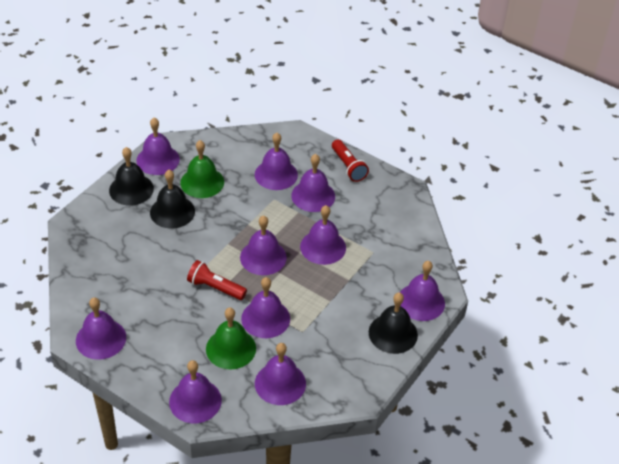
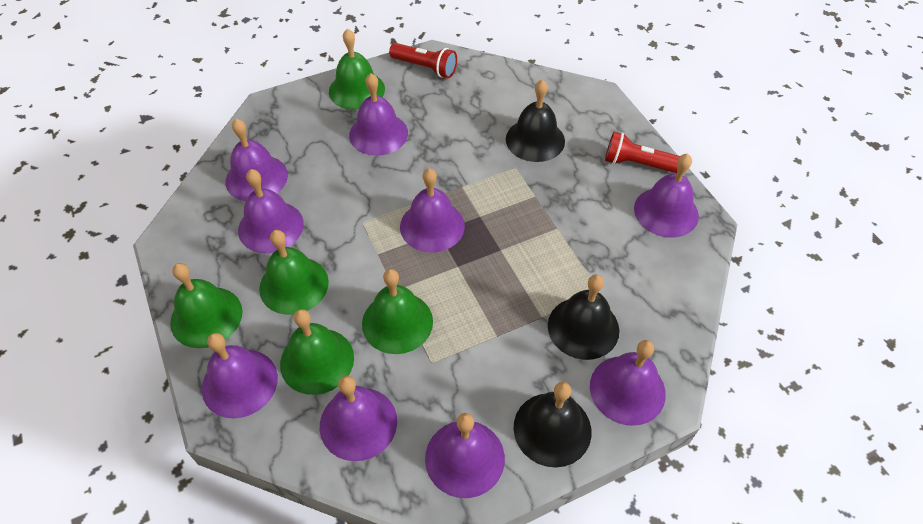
green bell: [180,140,224,198] [206,307,256,370] = 2 -> [170,263,242,348] [259,230,329,315] [280,309,354,395] [329,29,385,110] [362,269,433,354] = 5
purple bell: [76,297,126,360] [136,118,180,175] [169,360,222,423] [240,216,287,275] [241,277,290,338] [255,133,298,190] [255,343,306,405] [291,154,335,212] [300,205,346,265] [400,261,445,321] = 10 -> [202,333,278,418] [225,119,288,201] [238,169,304,253] [320,376,397,461] [349,73,408,156] [400,168,465,252] [425,413,505,498] [590,340,666,426] [634,154,699,238] = 9

